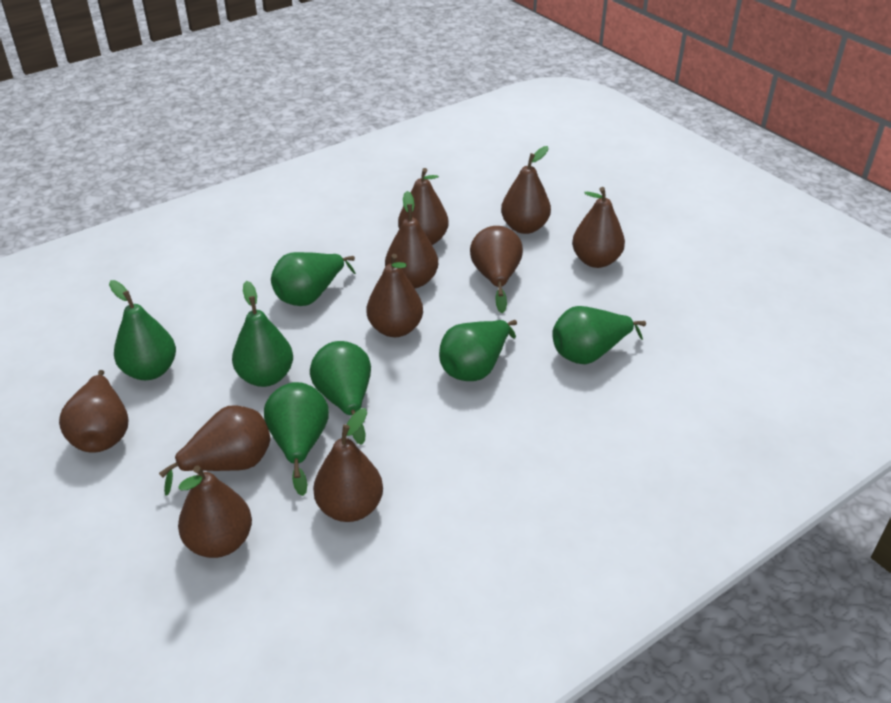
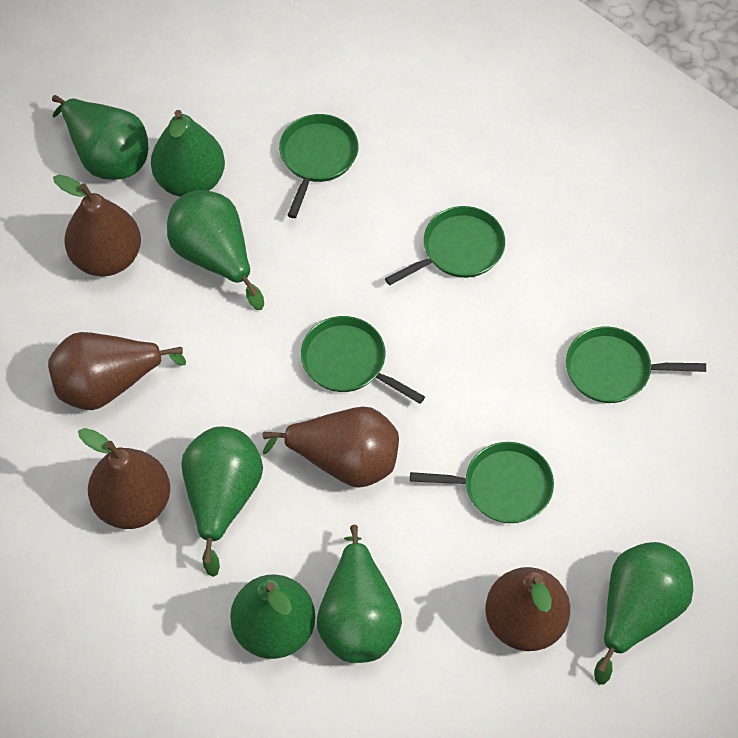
brown pear: [59,370,128,453] [159,405,270,495] [178,466,252,558] [313,408,383,522] [367,254,423,337] [385,191,438,288] [398,168,449,245] [470,226,523,313] [501,146,551,234] [572,187,625,268] = 10 -> [48,332,186,410] [53,174,141,276] [78,428,170,529] [263,407,399,488] [485,567,570,651] = 5
green pan: none = 0 -> [279,114,359,218] [301,316,425,404] [385,206,505,285] [410,442,554,523] [566,327,706,403] = 5

